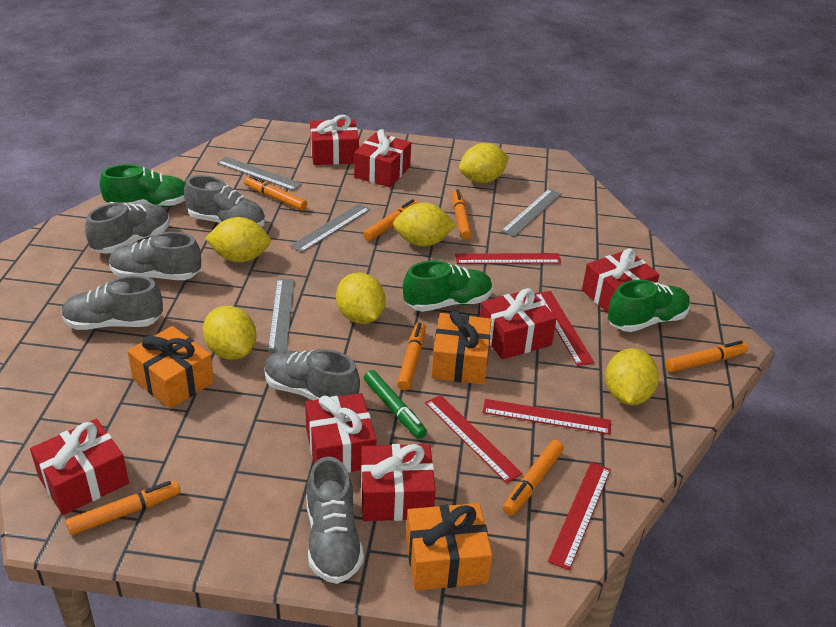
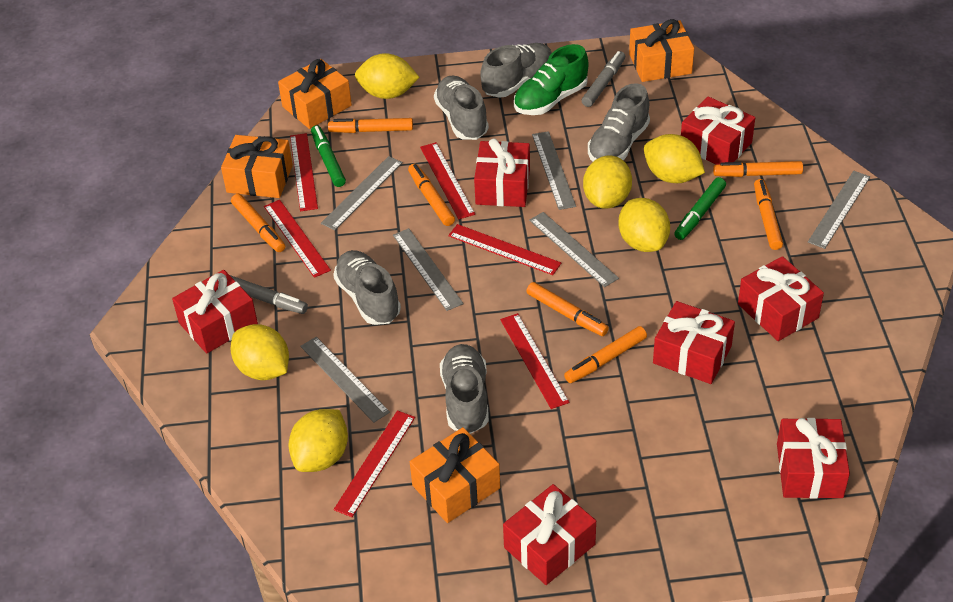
green marker: [364,370,427,439] = 1 -> [311,125,346,187] [674,177,726,240] = 2
green shoe: [100,164,185,207] [403,260,492,312] [608,279,690,332] = 3 -> [514,44,588,115] = 1
grey marker: none = 0 -> [230,275,308,314] [582,51,625,107] = 2
grey ruler: [217,157,302,191] [268,279,295,352] [290,204,370,252] [501,189,561,237] = 4 -> [300,337,390,423] [321,156,403,230] [393,228,464,311] [529,212,619,287] [532,131,576,210] [808,171,870,249] = 6
grey shoe: [61,276,163,330] [85,203,170,254] [109,232,201,280] [184,175,265,227] [264,349,360,400] [307,457,364,584] = 6 -> [333,250,401,325] [434,76,489,140] [440,344,489,434] [480,43,552,98] [588,83,650,161] = 5
orange gift: [127,326,214,409] [406,503,492,591] [431,310,492,385] = 3 -> [221,135,293,198] [278,59,352,129] [410,427,500,523] [629,19,694,82] = 4
red ruler: [425,395,523,483] [455,253,561,264] [482,399,611,435] [535,291,594,366] [548,462,611,570] = 5 -> [264,200,331,278] [290,133,318,211] [334,410,415,517] [420,142,475,219] [448,224,561,275] [500,313,569,409] = 6

